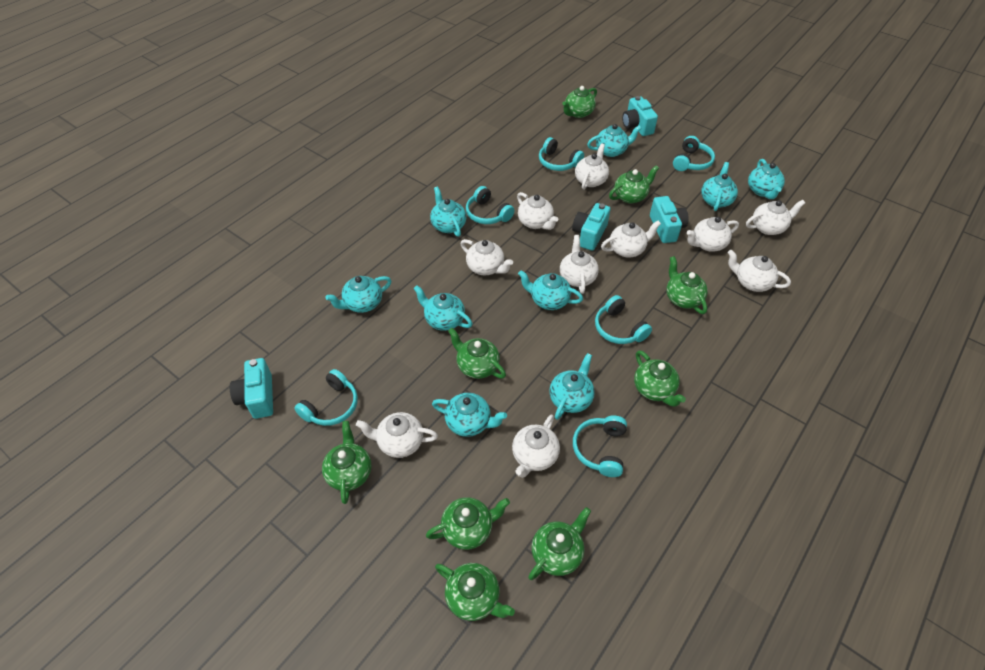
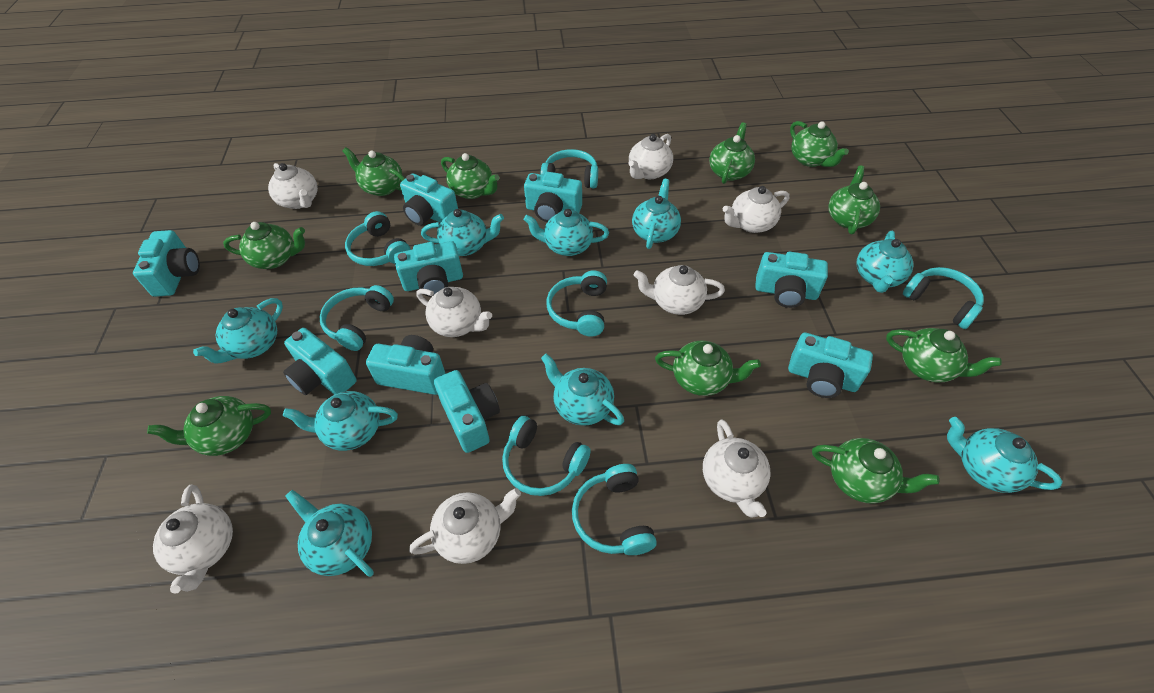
green teapot: [322,421,372,504] [426,497,510,550] [435,563,515,621] [448,328,506,379] [528,507,591,580] [562,86,597,118] [609,165,659,203] [634,350,686,407] [666,256,708,314] = 9 -> [147,396,271,456] [223,222,305,269] [342,147,405,196] [441,153,499,199] [655,340,761,396] [709,123,755,184] [790,121,849,167] [812,438,939,504] [828,166,880,234] [886,328,1002,383] = 10
turquoise camera: [230,358,273,419] [572,203,610,251] [622,96,658,136] [650,196,689,243] = 4 -> [133,230,200,297] [283,328,357,395] [366,335,446,395] [394,241,463,297] [400,173,458,225] [434,370,500,453] [524,172,582,222] [755,252,828,308] [788,332,873,398] = 9
turquoise headphones: [294,369,358,426] [466,186,514,224] [539,137,584,171] [573,415,627,477] [595,295,652,344] [673,136,715,171] = 6 -> [320,285,394,351] [345,211,411,266] [502,416,591,496] [541,149,598,188] [546,270,607,337] [572,464,657,555] [903,267,984,329] = 7
white teapot: [356,412,438,458] [460,239,513,275] [512,415,560,478] [517,192,558,230] [560,235,599,294] [575,143,609,190] [601,221,661,257] [687,217,739,252] [728,250,791,292] [746,200,805,235] = 10 -> [153,484,233,594] [268,163,318,209] [409,488,521,564] [416,287,492,337] [628,134,673,179] [634,265,725,315] [703,419,771,518] [723,186,789,233] = 8

